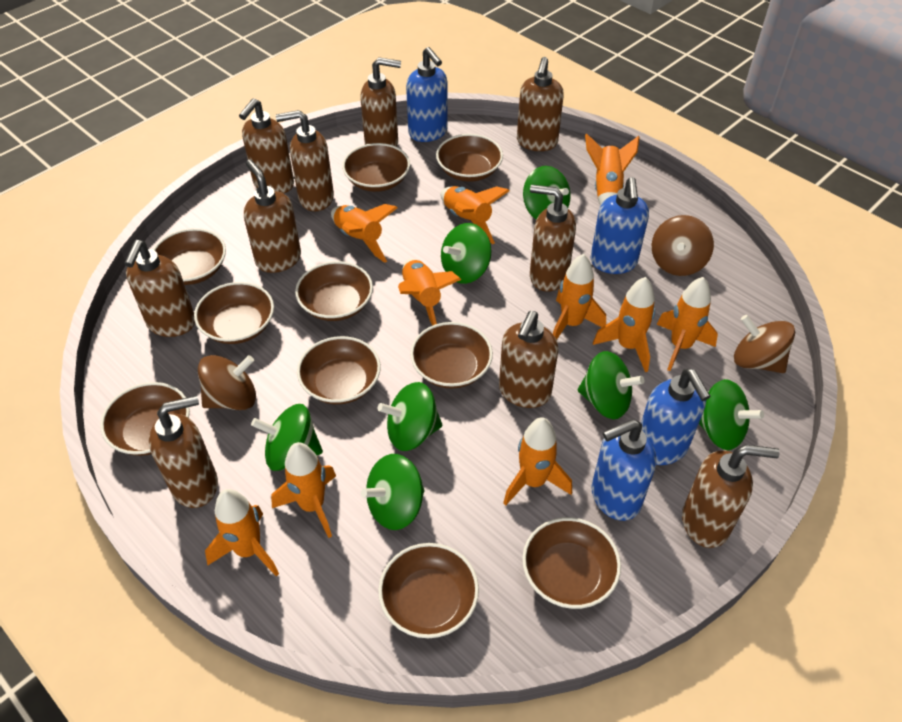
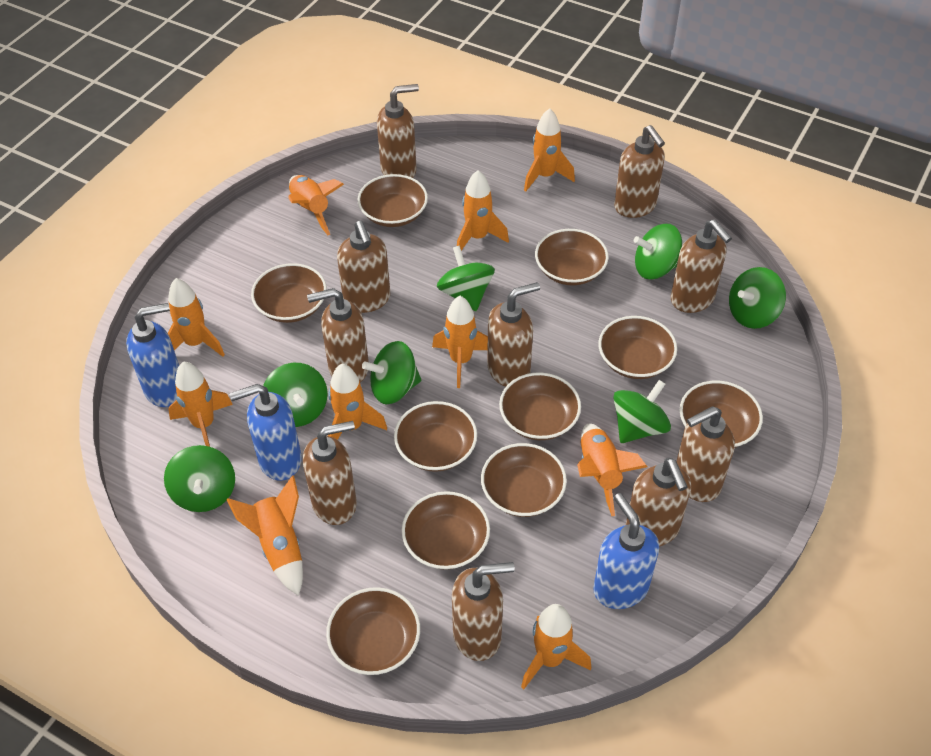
blue soap dispenser: [406,47,448,142] [591,177,649,274] [592,419,656,521] [641,369,711,465] = 4 -> [126,303,179,407] [229,384,302,481] [593,493,659,609] = 3
brown spinning top: [198,355,256,410] [652,215,714,276] [734,315,795,373] = 3 -> none = 0

